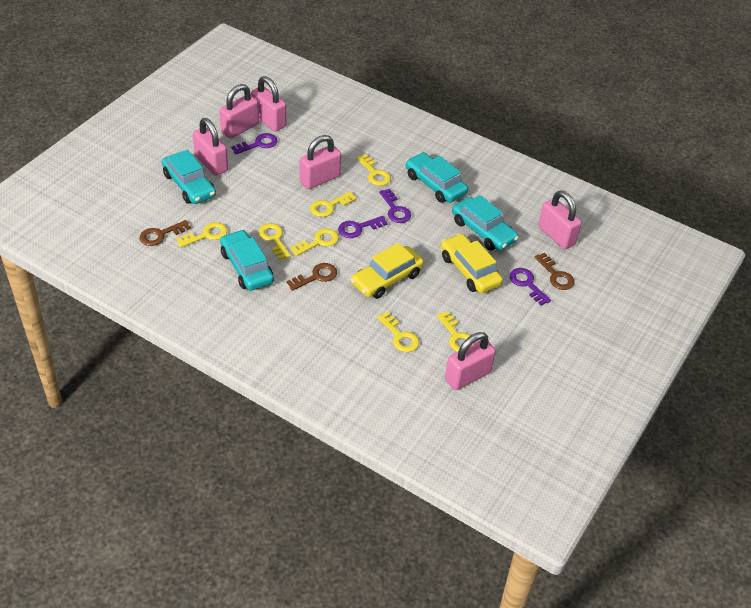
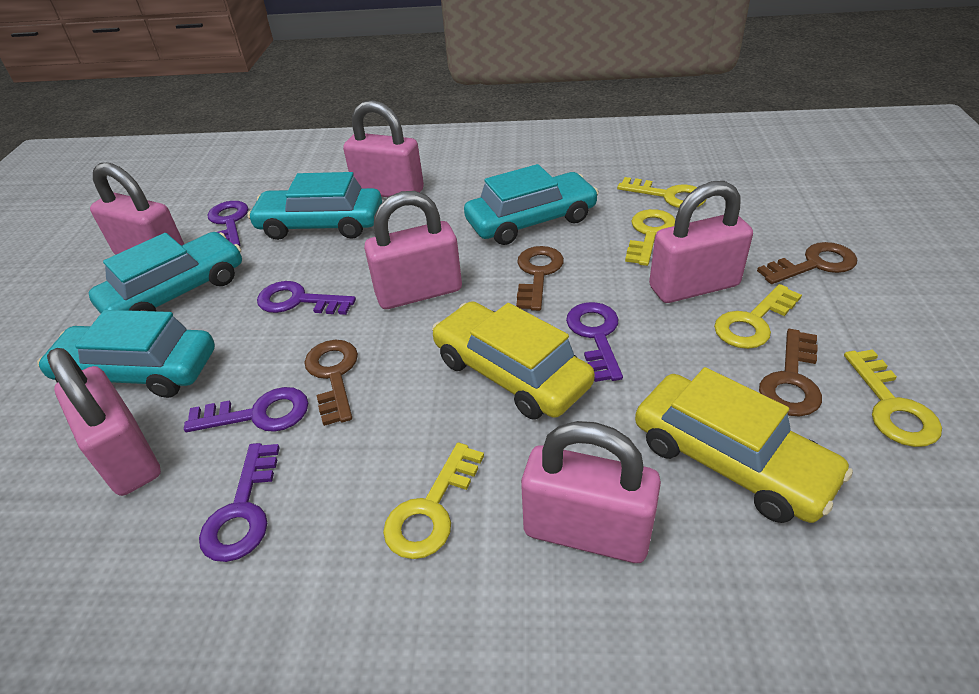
brown key: [140,220,191,246] [287,263,337,291] [535,253,574,290] = 3 -> [304,340,358,426] [516,246,564,311] [757,242,857,284] [759,329,822,417] = 4
purple key: [231,133,278,154] [338,216,388,238] [379,189,411,223] [510,268,551,306] = 4 -> [184,387,308,432] [199,443,280,562] [207,201,248,246] [257,281,356,315] [566,302,623,382] = 5
yellow key: [176,222,227,248] [258,223,291,260] [290,229,339,256] [310,191,357,217] [357,154,391,186] [377,312,419,352] [437,311,475,352] = 7 -> [383,443,484,559] [617,177,707,208] [625,209,675,266] [714,284,802,349] [844,350,942,447] = 5

